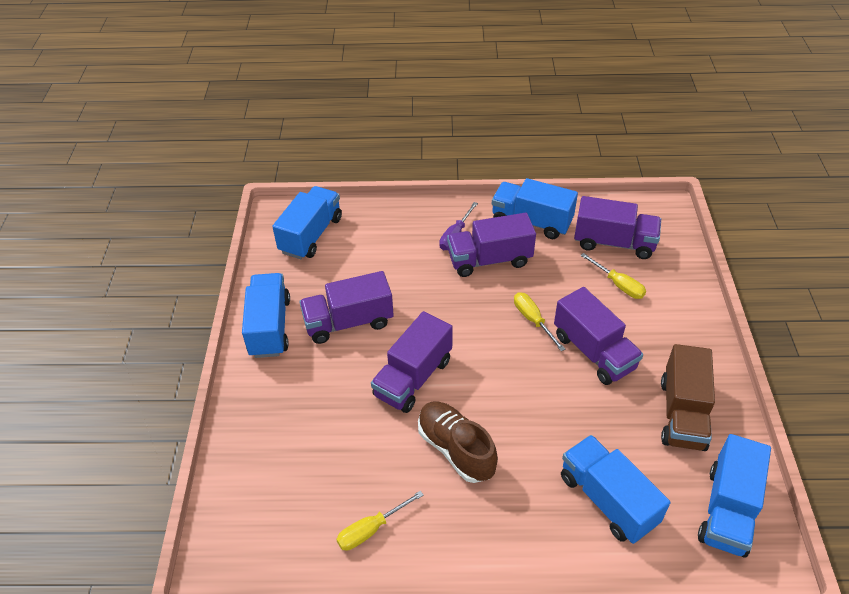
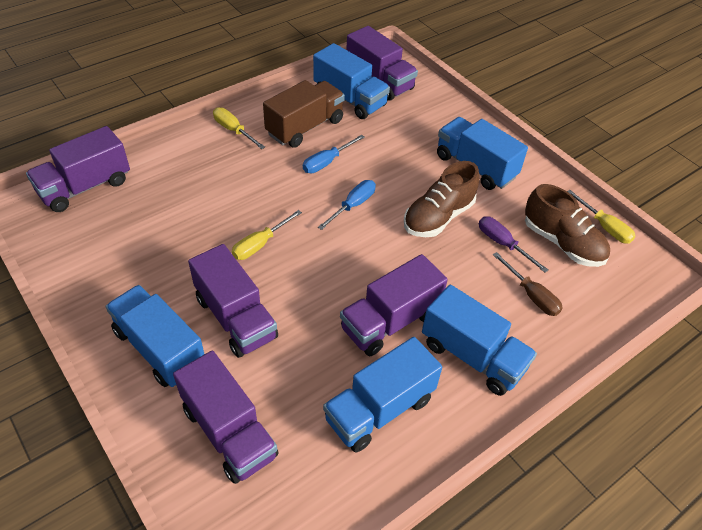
blue screwdriver: none = 0 -> [303,135,365,173] [318,180,376,230] = 2
brown screwdriver: none = 0 -> [493,252,563,316] = 1
brown shoe: [418,401,498,483] = 1 -> [404,161,479,237] [525,184,610,267] = 2

